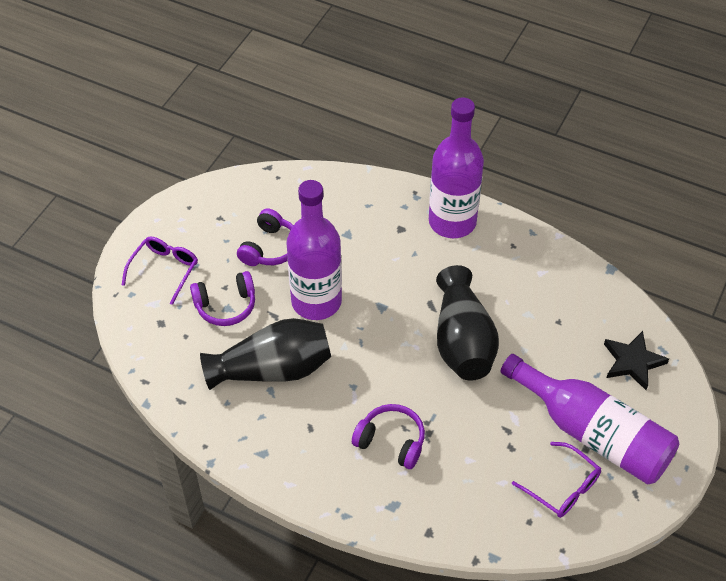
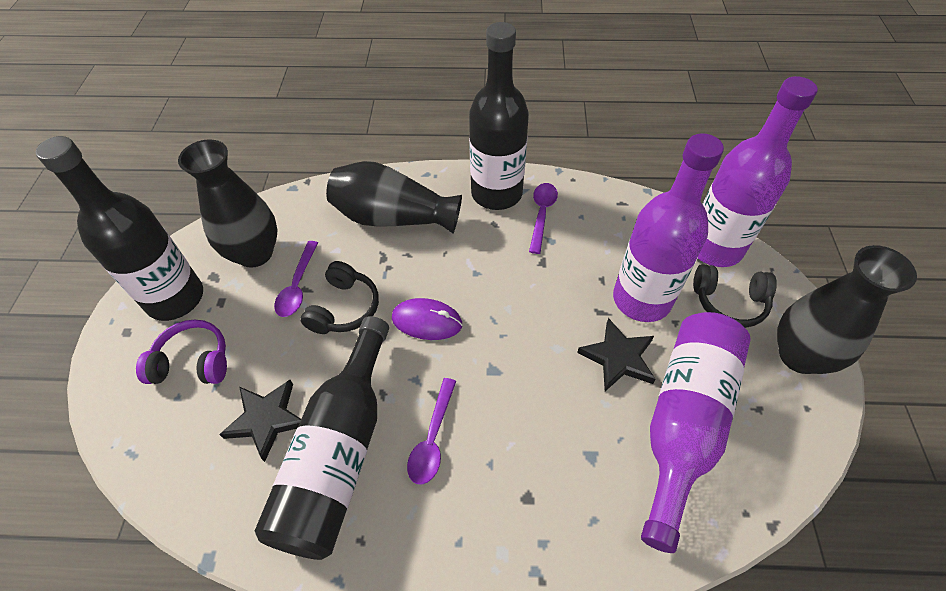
black bottle: none = 0 -> [36,136,203,321] [255,316,389,560] [469,22,529,210] = 3
black headphones: none = 0 -> [301,261,379,334] [693,264,777,328] = 2
black star: [604,331,669,390] = 1 -> [219,380,301,462] [577,318,656,391] = 2
black vase: [200,318,331,390] [436,265,499,381] = 2 -> [178,139,278,268] [326,161,462,233] [777,245,917,374] = 3
purple glasses: [122,237,198,305] [512,442,601,518] = 2 -> none = 0
purple headphones: [190,271,255,326] [237,209,293,266] [352,404,425,469] = 3 -> [136,320,227,384] = 1
purple mouse: none = 0 -> [392,298,462,340] = 1
purple spoon: none = 0 -> [274,241,318,317] [407,378,456,484] [529,183,558,254] = 3

